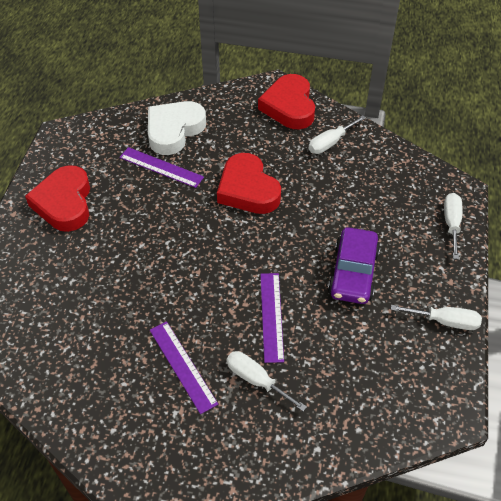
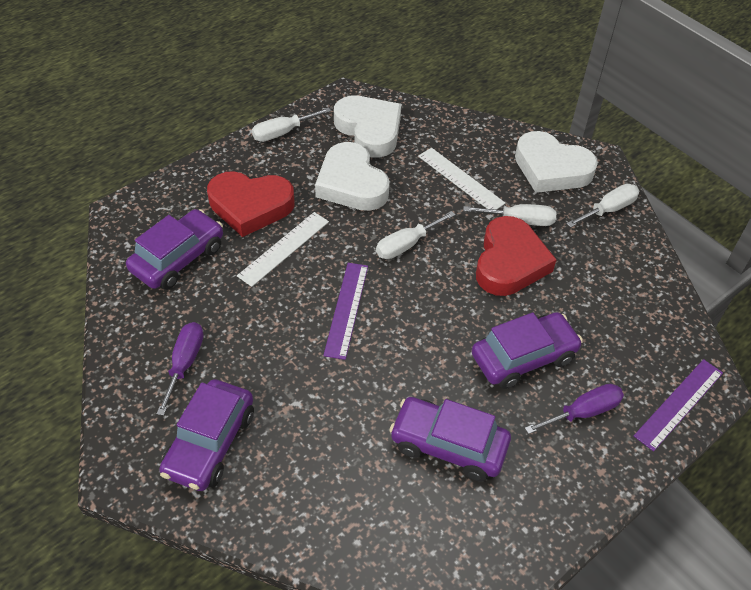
purple car: [328,227,380,304] = 1 -> [126,209,223,290] [159,379,254,491] [389,397,511,481] [472,312,583,389] = 4
purple ruler: [120,147,204,188] [150,321,218,414] [260,273,284,363] = 3 -> [323,263,368,360] [634,359,723,452] = 2
purple screwdriver: none = 0 -> [157,322,203,416] [525,384,624,434] = 2
red heart: [25,165,90,232] [217,153,281,214] [258,74,315,129] = 3 -> [207,171,295,237] [476,216,557,296] = 2
white heart: [148,101,206,155] = 1 -> [315,142,390,211] [334,95,401,158] [515,131,598,193] = 3
white ruler: none = 0 -> [237,212,329,287] [418,148,506,210] = 2

